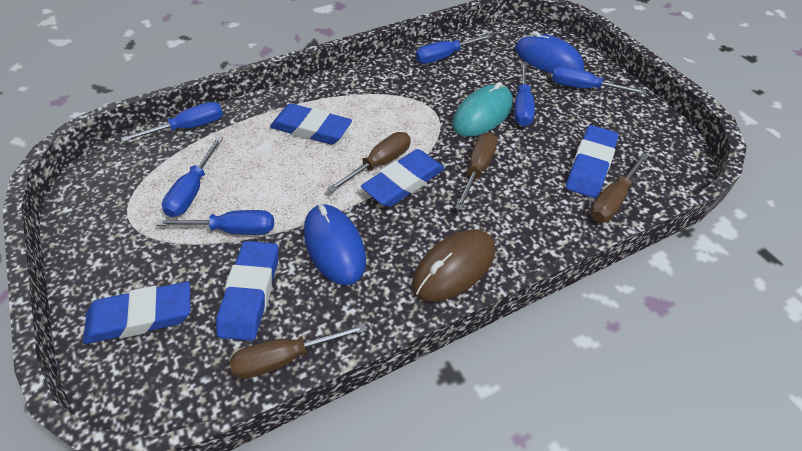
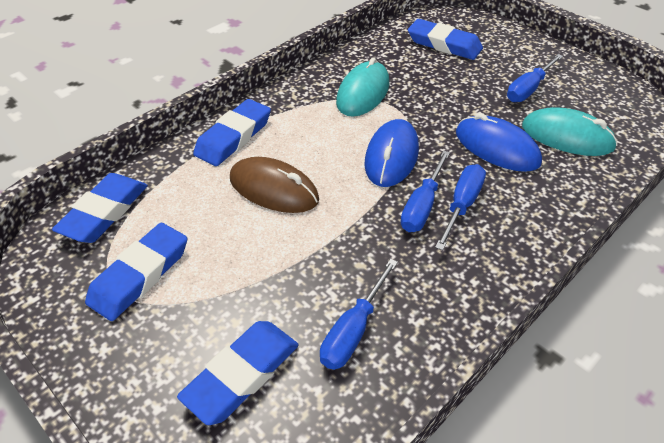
blue screwdriver: [121,102,223,142] [157,210,274,235] [162,137,223,217] [415,34,493,64] [514,63,535,127] [552,66,647,95] = 6 -> [320,259,398,370] [401,151,450,232] [435,164,486,250] [507,54,563,102] = 4
brown screwdriver: [230,323,367,379] [327,132,411,192] [455,133,498,210] [590,153,648,222] = 4 -> none = 0
turquoise mouse: [452,82,513,137] = 1 -> [336,57,389,117] [522,107,618,156] = 2

